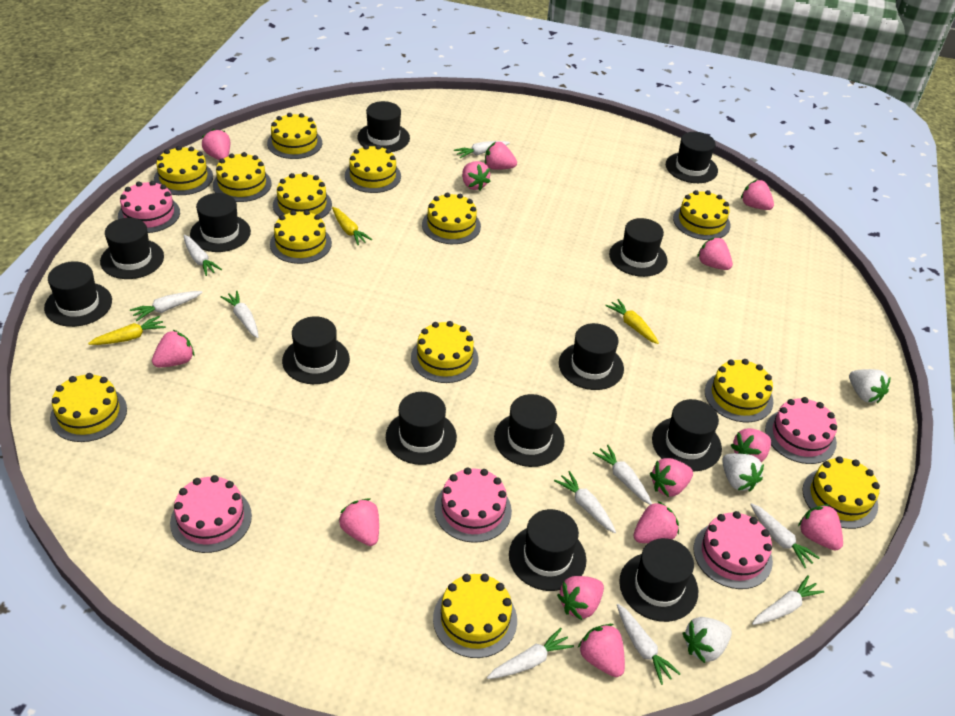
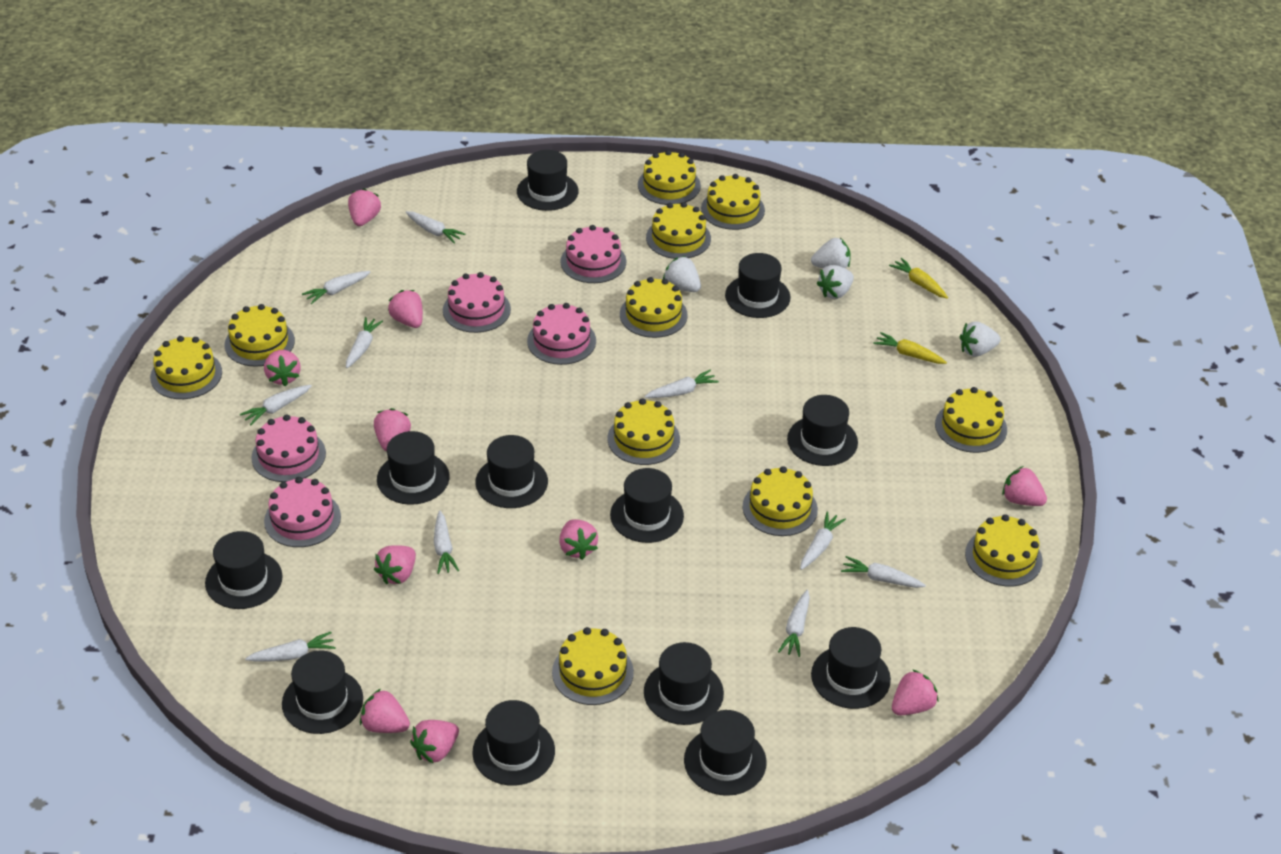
black hat: [44,261,112,327] [100,218,164,279] [190,193,251,252] [282,316,350,384] [357,101,410,152] [386,392,457,465] [494,394,564,467] [509,509,586,591] [559,323,624,390] [609,218,668,277] [619,538,698,622] [652,399,722,471] [666,132,718,183] = 13 -> [205,531,283,609] [282,651,363,734] [377,431,450,505] [472,700,555,785] [475,435,548,508] [517,150,578,211] [610,468,684,543] [644,642,724,725] [684,710,767,796] [725,253,791,318] [787,395,858,466] [811,627,891,709] = 12
pink strawberry: [152,330,194,367] [202,129,230,160] [339,498,379,546] [462,161,491,191] [485,142,517,170] [557,576,604,620] [578,624,625,677] [633,501,679,543] [650,458,693,497] [697,237,733,270] [731,428,771,462] [741,180,774,210] [798,504,843,551] = 13 -> [264,350,301,387] [348,188,381,226] [360,689,410,733] [374,408,411,451] [374,545,416,585] [388,290,423,328] [410,720,459,764] [559,519,598,560] [892,669,938,715] [1002,466,1047,506] = 10
white strawberry: [682,617,732,663] [722,453,764,492] [849,369,890,403] = 3 -> [663,256,701,292] [811,238,850,269] [816,265,854,299] [959,321,1001,357] = 4
yellow cake: [50,373,127,442] [154,146,213,195] [213,152,272,202] [267,113,322,159] [270,210,332,264] [273,172,332,219] [345,145,401,193] [411,321,478,383] [422,193,481,244] [433,574,517,658] [673,190,730,240] [705,359,774,422] [802,456,880,529] = 13 -> [150,336,222,399] [224,304,295,367] [552,627,634,705] [608,398,680,465] [620,277,688,338] [638,150,701,205] [646,202,711,259] [701,174,765,230] [743,466,818,536] [935,387,1007,453] [965,514,1043,586] = 11
yellow carrot: [88,316,166,345] [332,207,372,245] [605,299,659,344] = 3 -> [873,332,947,364] [889,258,948,299] = 2

